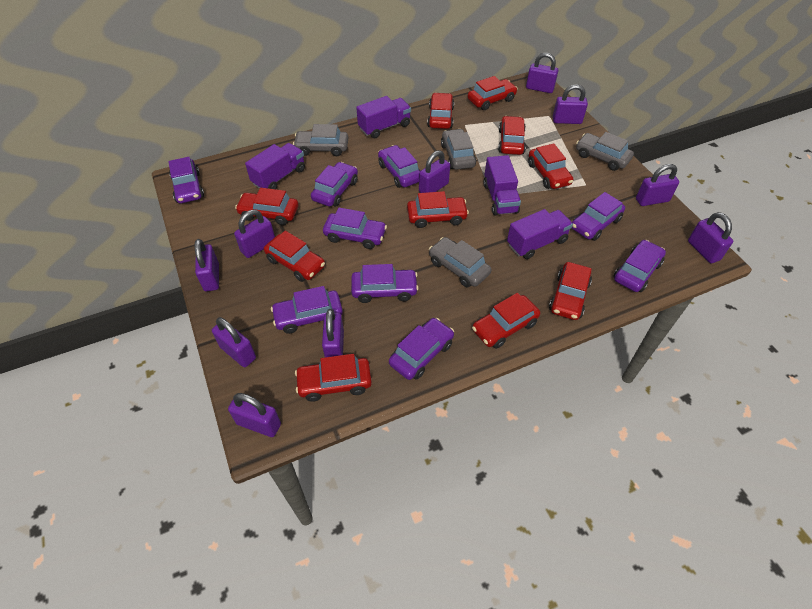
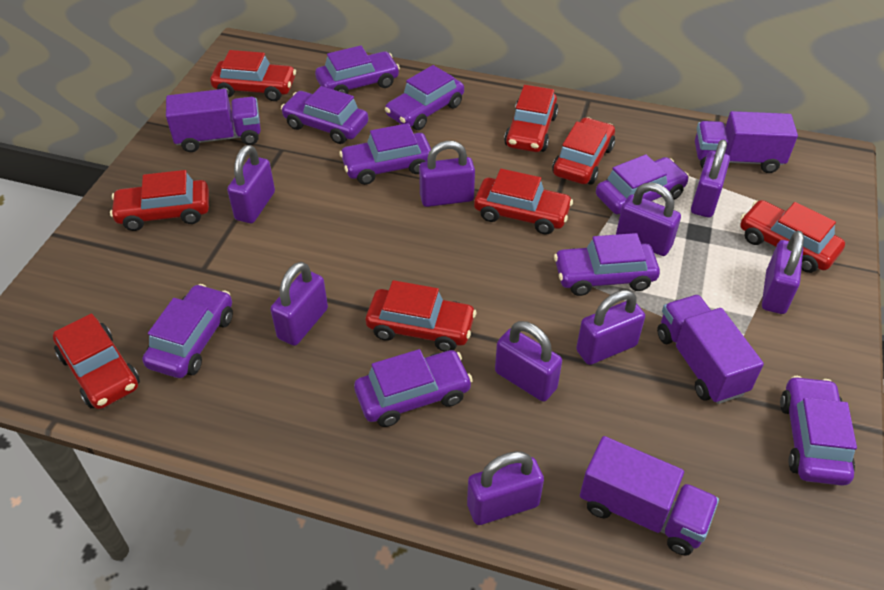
grey car: [293,124,348,156] [429,237,491,288] [441,129,476,170] [576,132,634,171] = 4 -> none = 0
purple padlock: [195,239,219,291] [212,317,256,367] [228,393,281,437] [234,210,275,258] [322,309,344,357] [419,150,450,193] [526,53,559,93] [553,84,588,124] [636,164,679,206] [688,212,733,263] = 10 -> [227,145,275,223] [270,262,328,346] [419,141,475,207] [467,451,544,525] [495,321,562,402] [576,290,645,365] [616,182,681,256] [691,140,730,218] [762,231,804,314] = 9
red car: [235,188,298,225] [264,231,325,282] [295,354,372,402] [407,191,469,228] [427,93,454,129] [467,76,518,110] [472,293,540,349] [498,116,526,155] [528,144,573,189] [549,262,592,320] = 10 -> [53,313,140,409] [110,170,209,231] [210,50,296,101] [366,280,476,352] [474,169,573,235] [504,85,558,152] [552,117,615,185] [740,200,845,273] = 8

